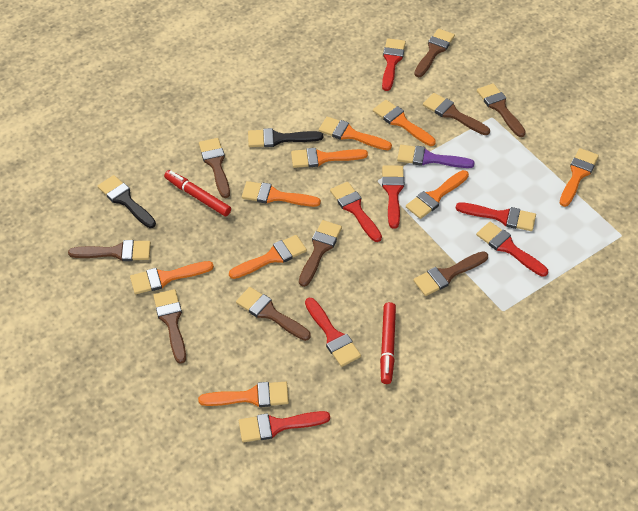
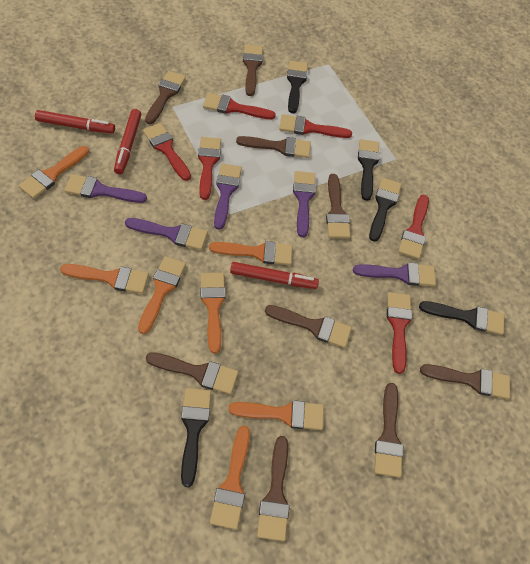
black brush: [98,175,156,228] [248,128,323,147] = 2 -> [181,388,211,487] [287,61,308,113] [358,139,380,201] [369,178,402,242] [419,301,504,335] = 5
orange brush: [130,261,214,294] [198,382,289,407] [229,235,307,279] [242,181,321,207] [291,148,368,168] [319,117,392,150] [373,100,436,146] [406,170,469,219] [560,148,599,207] = 9 -> [19,146,89,199] [60,264,149,294] [138,256,186,334] [200,273,226,354] [209,241,292,265] [210,426,250,530] [228,400,324,430] = 7
purple brush: [397,145,475,168] = 1 -> [65,174,147,203] [125,218,208,250] [214,163,242,230] [293,171,316,237] [353,263,436,286] = 5
red brush: [239,411,330,443] [305,298,361,367] [330,182,382,242] [382,38,406,91] [382,165,404,229] [456,202,536,231] [476,222,548,277] = 7 -> [143,123,191,181] [198,137,221,200] [203,93,276,119] [279,114,352,138] [387,292,412,374] [398,194,429,259] = 6
red marker: [164,170,231,216] [380,302,396,384] = 2 -> [35,110,115,133] [114,109,141,174] [230,262,319,289] = 3

